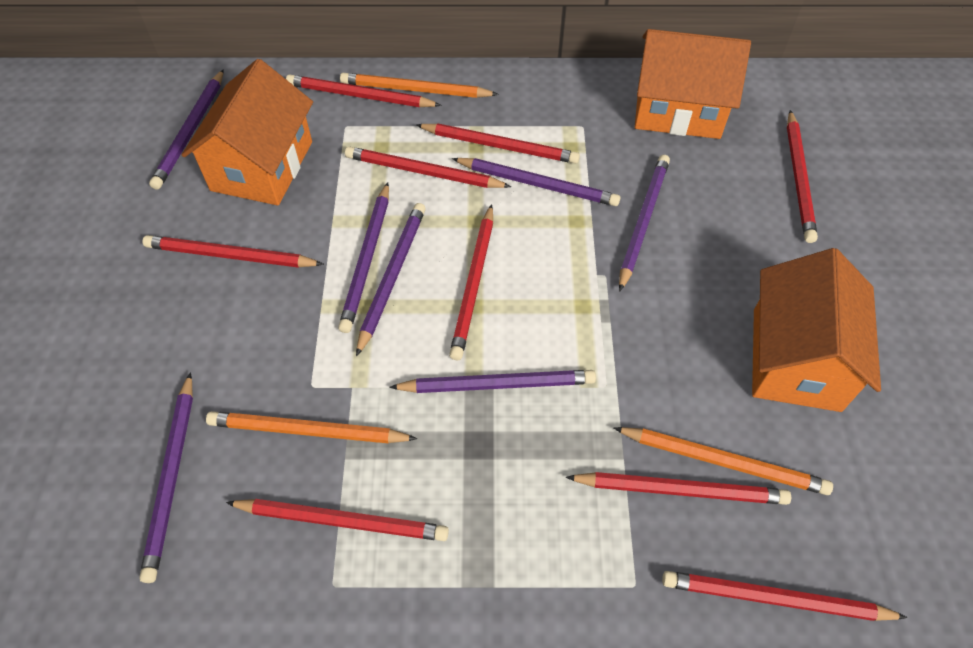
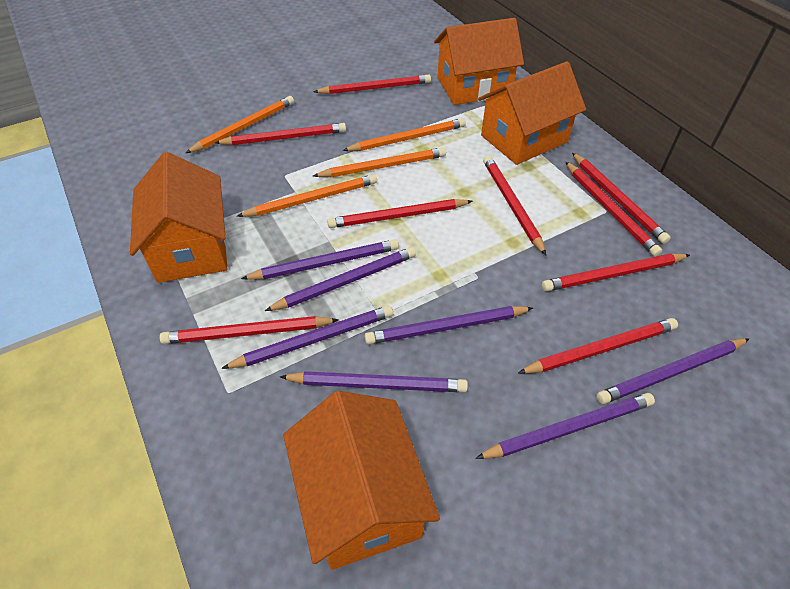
orange house: [182,59,313,206] [635,29,751,139] [752,248,881,412] = 3 -> [130,152,227,283] [283,391,440,570] [434,18,524,105] [478,61,586,165] = 4
orange pencil: [206,411,417,444] [340,73,499,98] [614,427,833,495] = 3 -> [186,96,294,153] [237,174,377,217] [313,147,446,177] [342,118,466,151] = 4

